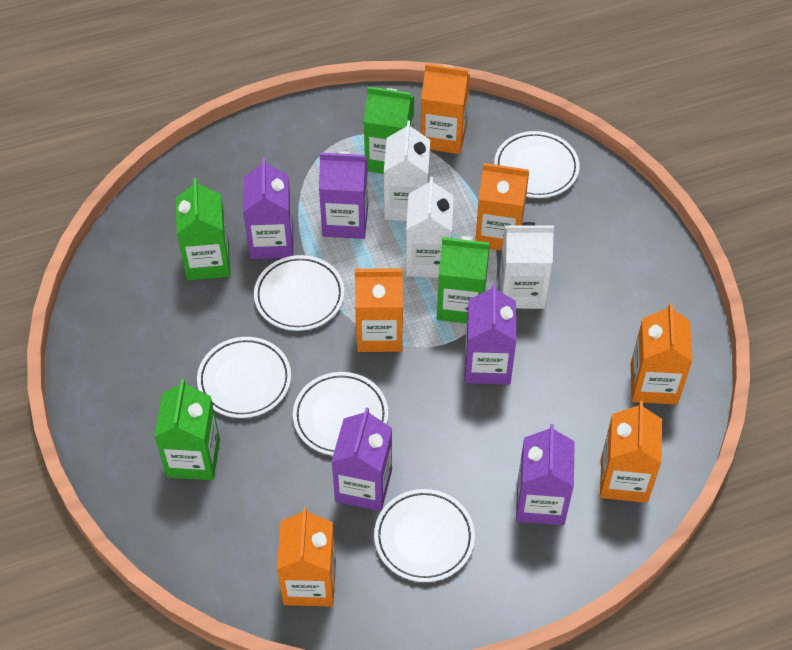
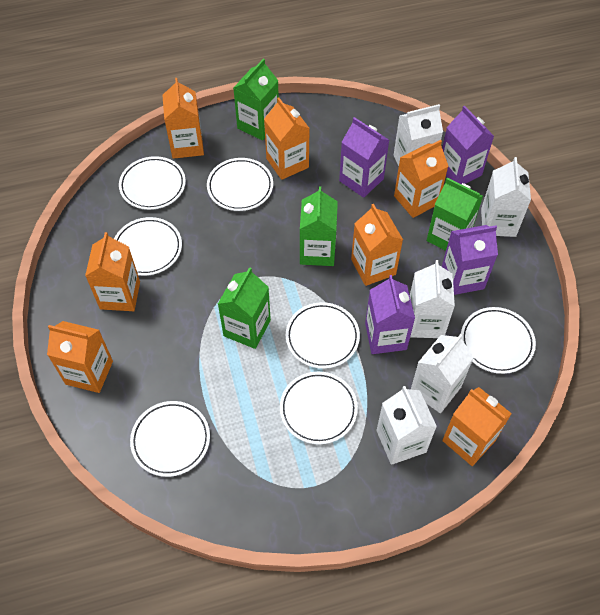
orange carton: [277,507,336,607] [355,268,403,352] [420,64,470,154] [475,163,529,251] [600,401,662,503] [631,303,693,404] = 6 -> [47,321,113,393] [85,232,140,311] [162,78,204,159] [264,97,310,180] [351,204,403,286] [394,140,448,218] [442,387,512,466] = 7
purple carton: [243,158,293,259] [319,151,368,239] [331,408,392,511] [465,283,516,385] [516,424,575,525] = 5 -> [339,117,389,198] [365,275,415,354] [442,106,494,184] [442,225,498,295] = 4
white carton: [384,121,430,221] [406,177,454,278] [500,222,554,309] = 3 -> [376,386,437,465] [394,104,443,166] [410,260,455,338] [411,334,474,413] [481,157,531,237] = 5
white plate: [197,337,291,418] [254,255,344,331] [293,372,388,456] [374,489,475,582] [494,131,580,198] = 5 -> [114,217,182,276] [119,156,186,210] [130,401,210,477] [207,158,273,211] [280,372,358,444] [286,302,360,369] [461,307,536,374] = 7

